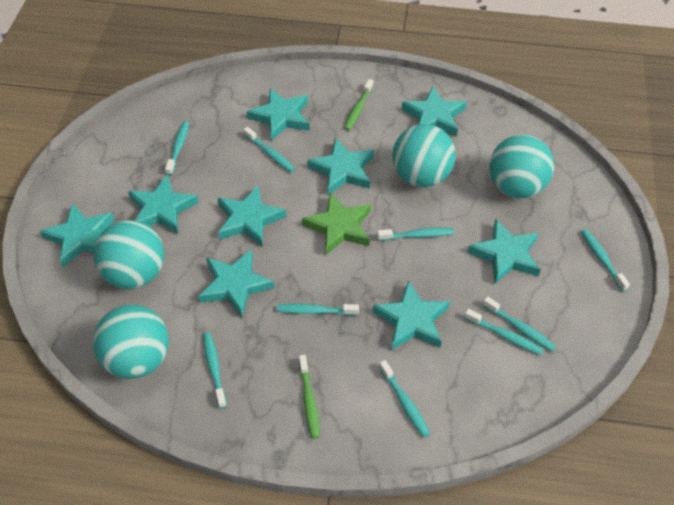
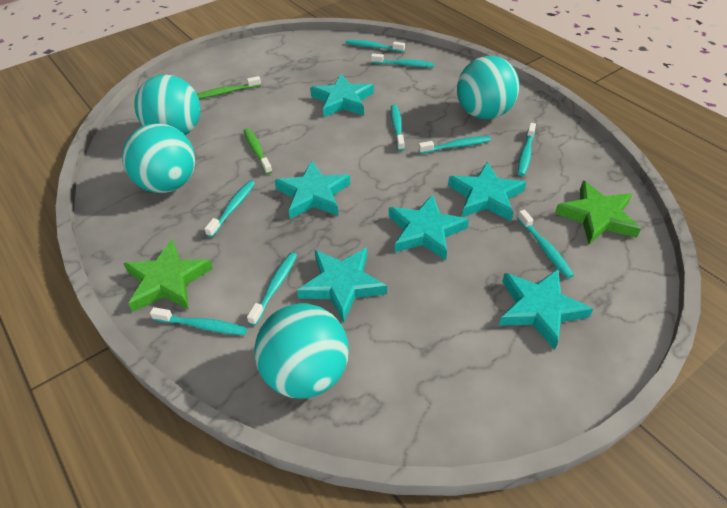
green star: [302,192,371,255] = 1 -> [123,239,213,312] [555,181,641,244] = 2
turquoise star: [40,203,115,267] [128,174,199,234] [198,249,275,317] [217,185,286,246] [247,88,310,141] [307,138,374,195] [373,280,450,350] [402,86,467,136] [468,219,541,284] = 9 -> [274,161,350,219] [297,247,387,323] [310,74,374,117] [389,194,469,260] [448,162,526,221] [499,269,593,350] = 6

